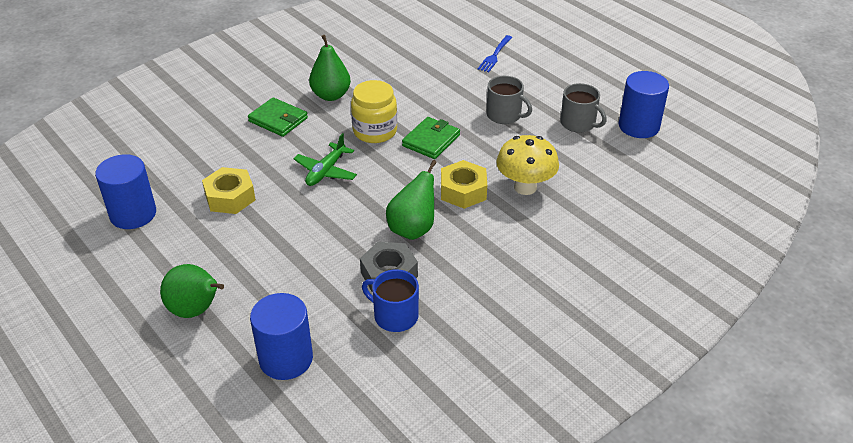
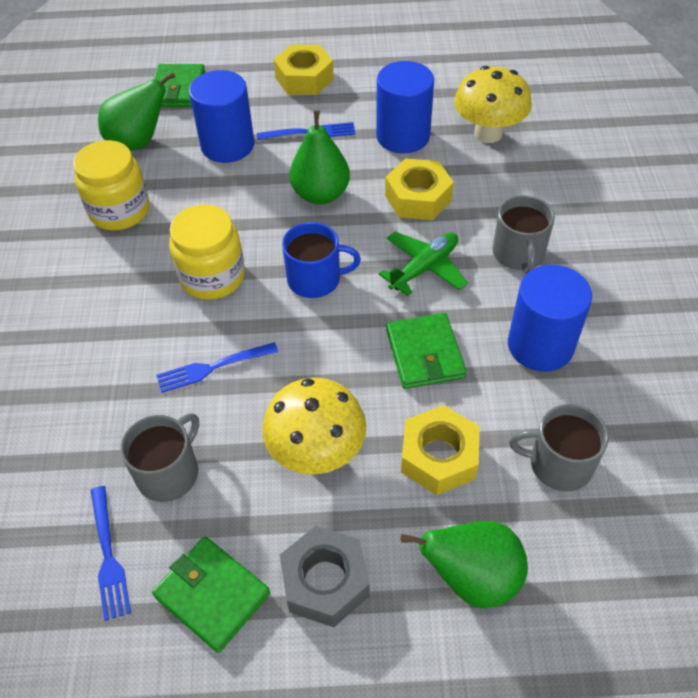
blue fork: [478,35,512,72] = 1 -> [90,486,131,621] [157,342,278,393] [257,122,355,140] = 3
green wallet: [248,97,308,137] [402,117,460,159] = 2 -> [152,537,270,653] [153,64,205,107] [386,313,466,389] = 3
grey mug: [487,76,532,124] [560,83,607,133] = 2 -> [120,413,199,502] [493,195,555,274] [509,404,609,491] = 3
yellow jar: [351,80,397,143] = 1 -> [73,140,150,231] [169,205,245,300] = 2
yellow mushroom: [496,135,559,195] = 1 -> [262,378,366,474] [454,66,532,143] = 2
yellow nut: [202,167,256,214] [441,160,487,209] = 2 -> [274,44,334,95] [385,158,454,220] [401,405,480,495] = 3

